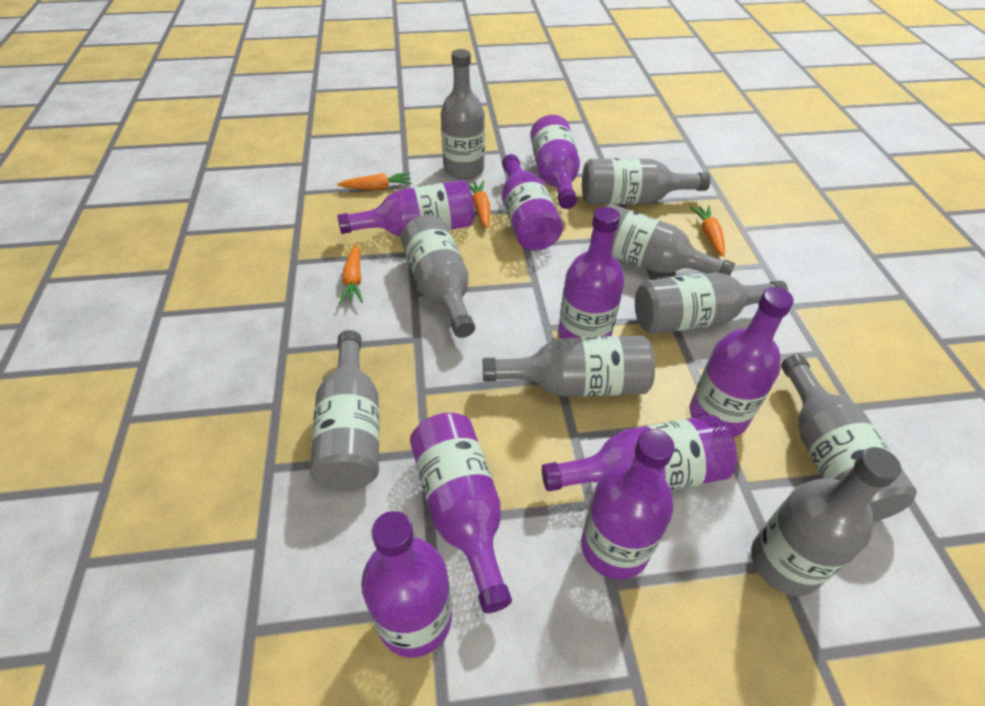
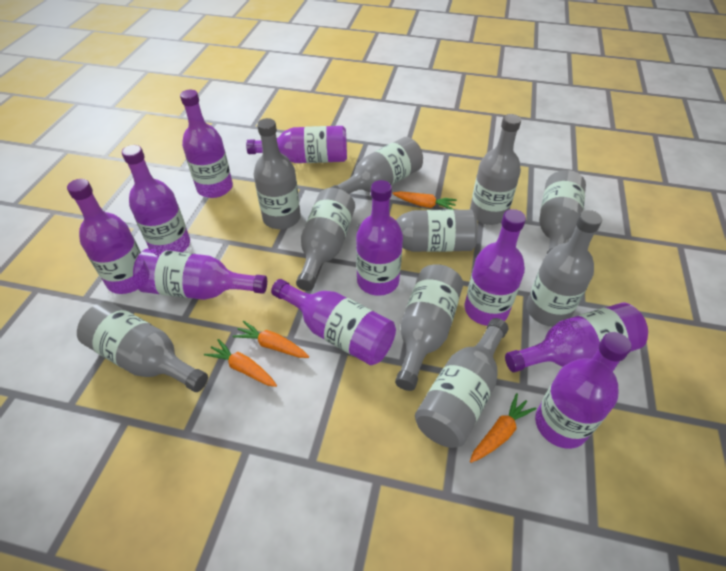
grey bottle: [310,330,379,491] [401,215,475,338] [441,49,485,180] [482,336,655,397] [582,158,710,205] [590,204,735,276] [635,272,788,334] [751,447,901,596] [781,354,917,521] = 9 -> [77,302,208,392] [253,118,301,229] [296,188,355,291] [330,137,423,194] [357,210,478,252] [395,264,463,391] [415,318,508,448] [470,114,521,225] [526,210,602,327] [539,170,586,253] = 10
purple bottle: [337,180,474,236] [361,511,452,658] [410,413,512,613] [502,154,563,251] [530,115,580,209] [542,415,737,491] [558,207,624,339] [581,429,675,580] [690,287,794,437] = 9 -> [67,179,141,294] [122,145,190,252] [133,248,267,300] [180,90,233,198] [246,126,347,163] [271,279,396,365] [356,180,403,296] [464,209,526,326] [505,303,648,372] [535,332,631,449] = 10

